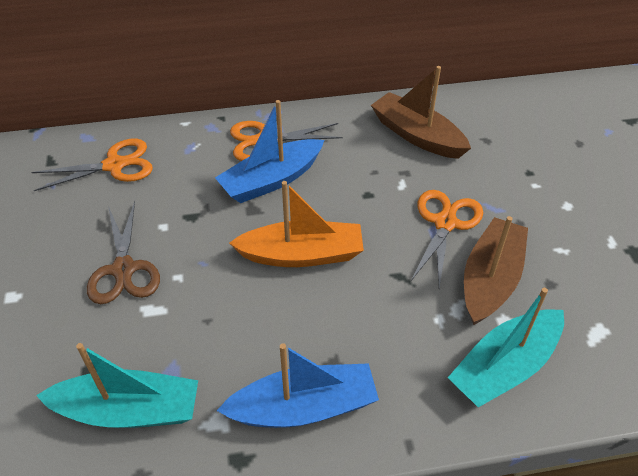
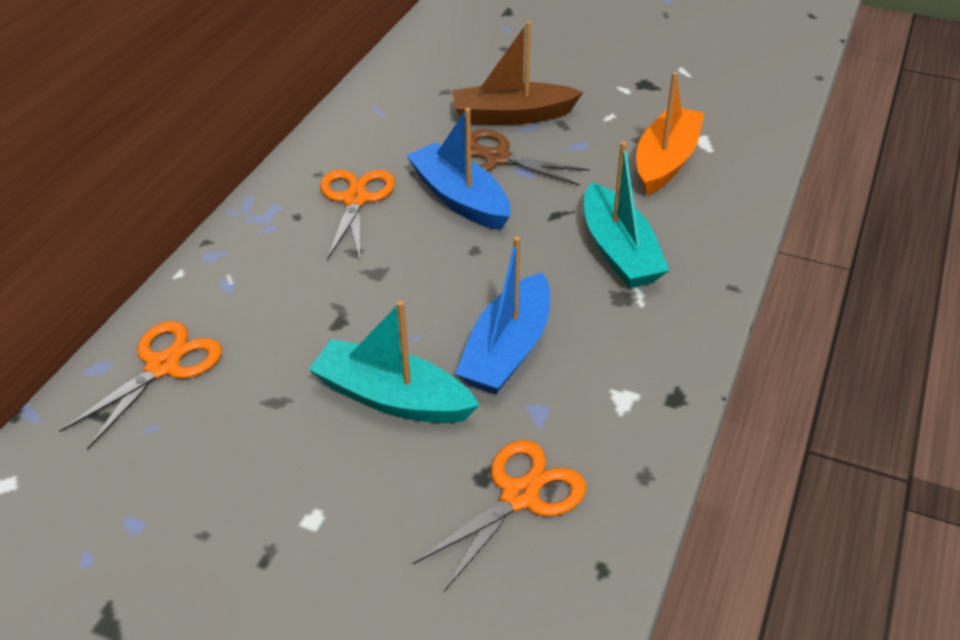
brown boat: [371,66,471,159] [464,216,528,325] = 2 -> [453,21,583,125] = 1

